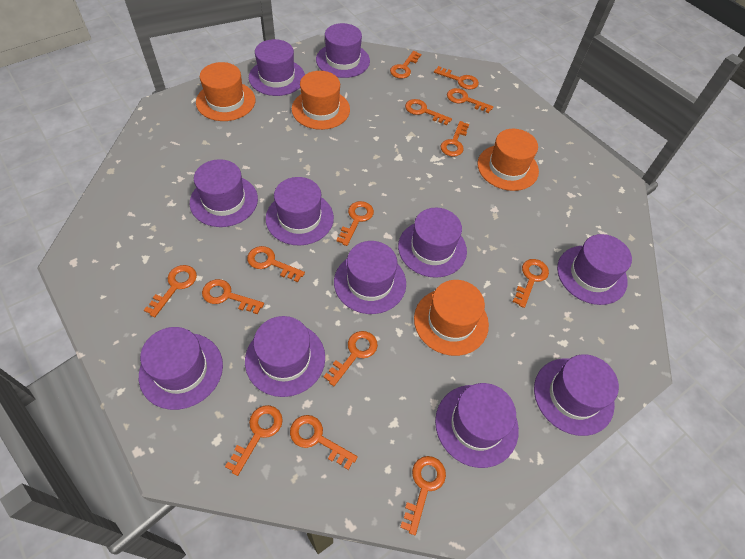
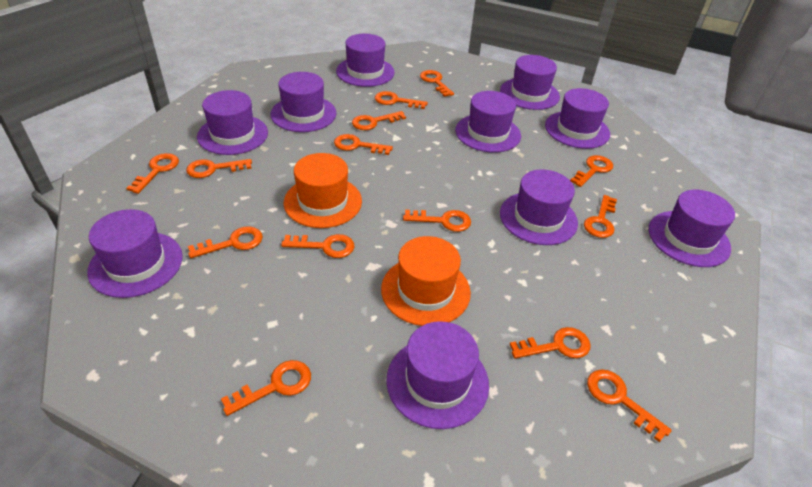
orange hat: [196,62,256,121] [292,71,350,130] [414,280,489,356] [477,129,539,191] = 4 -> [284,153,362,228] [381,236,471,326] = 2
purple hat: [139,327,223,410] [190,159,258,227] [245,316,325,397] [249,39,305,96] [266,177,334,246] [316,23,370,78] [334,241,406,314] [398,208,467,278] [435,383,519,468] [534,354,619,436] [557,234,632,305] = 11 -> [87,209,183,298] [197,90,268,155] [271,72,336,132] [336,34,395,87] [386,321,489,429] [455,91,521,153] [500,55,560,110] [500,170,578,245] [545,88,610,149] [649,190,735,267] = 10

